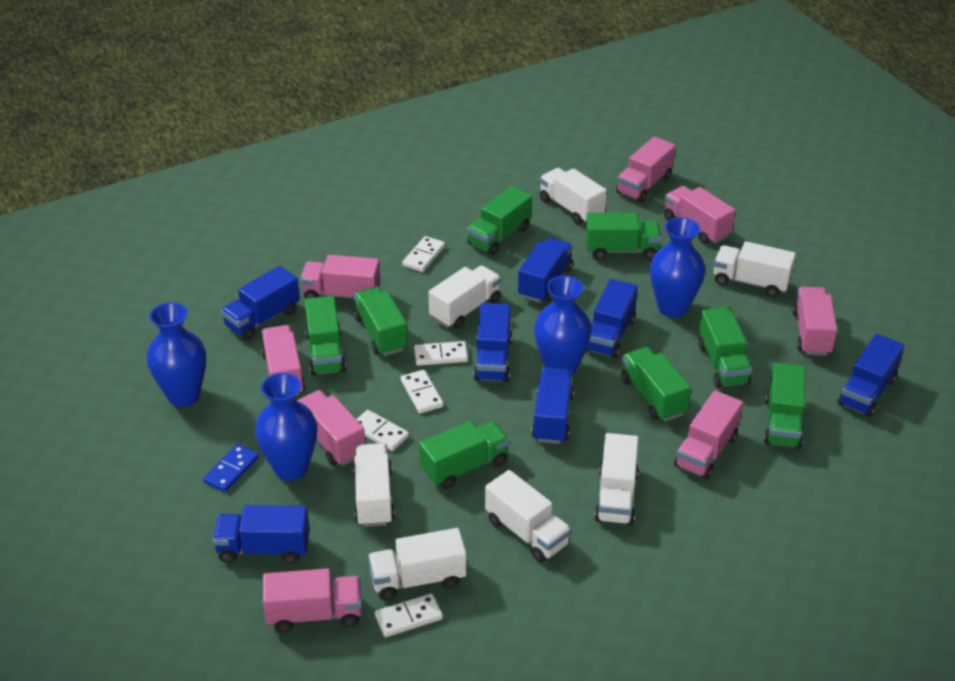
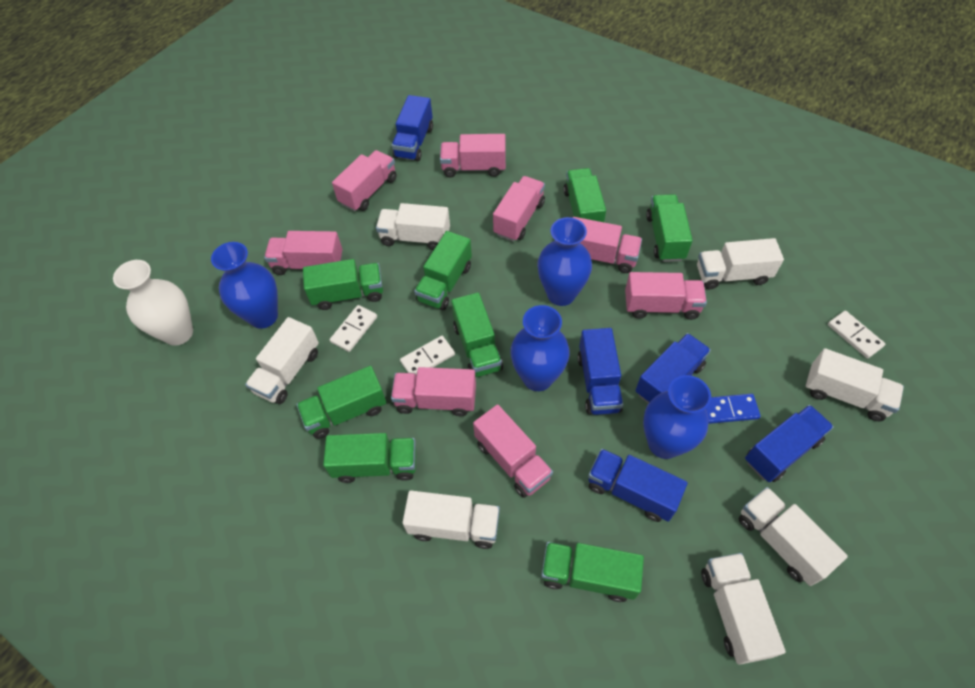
blue truck: [212,505,310,564] [221,266,300,340] [473,303,512,382] [518,238,573,303] [531,367,574,444] [586,279,638,359] [838,334,904,417] = 7 -> [392,95,433,161] [577,328,623,415] [588,449,688,522] [635,333,711,404] [745,405,834,482] = 5
white domino: [357,410,409,451] [375,593,443,637] [401,370,443,413] [402,236,445,272] [414,341,468,366] = 5 -> [330,305,377,352] [400,336,455,375] [828,311,885,358] = 3
white vase: none = 0 -> [113,260,193,346] = 1

